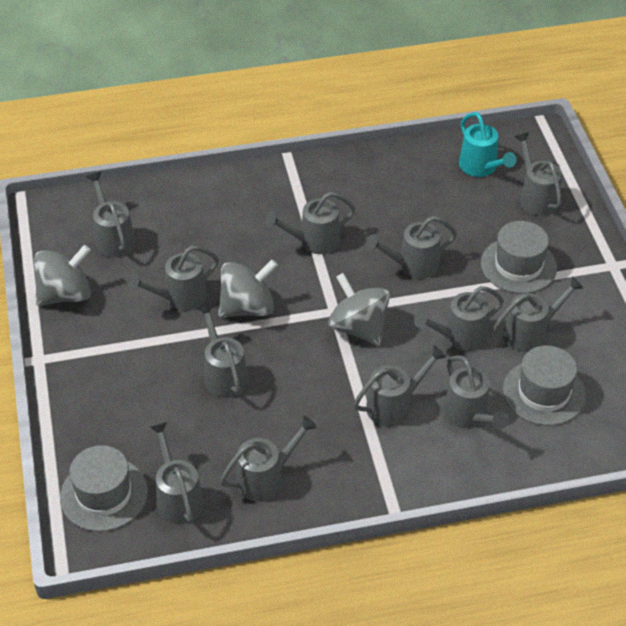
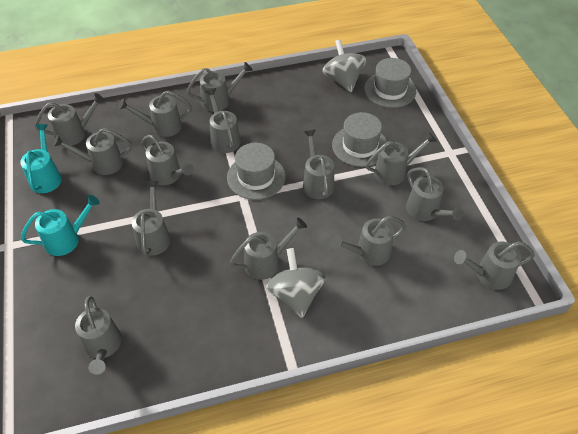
grey spinning top: [34,245,91,306] [218,260,278,317] [328,273,390,346] = 3 -> [266,248,326,318] [322,39,367,92] = 2
grey watering can: [86,172,135,257] [128,246,219,310] [150,422,204,524] [197,304,248,398] [220,416,317,502] [265,192,355,254] [354,345,446,427] [366,216,457,279] [414,286,504,351] [444,355,509,429] [494,276,584,352] [514,132,562,215] = 12 -> [35,93,105,146] [53,128,132,175] [75,296,122,375] [118,91,192,137] [132,181,171,256] [141,135,194,185] [187,62,253,112] [205,88,241,153] [230,218,307,280] [303,130,334,199] [331,216,406,266] [366,132,437,185] [406,167,464,221] [454,241,535,290] = 14
turquoise watering can: [459,112,516,177] = 1 -> [20,124,62,193] [21,195,100,256] = 2

